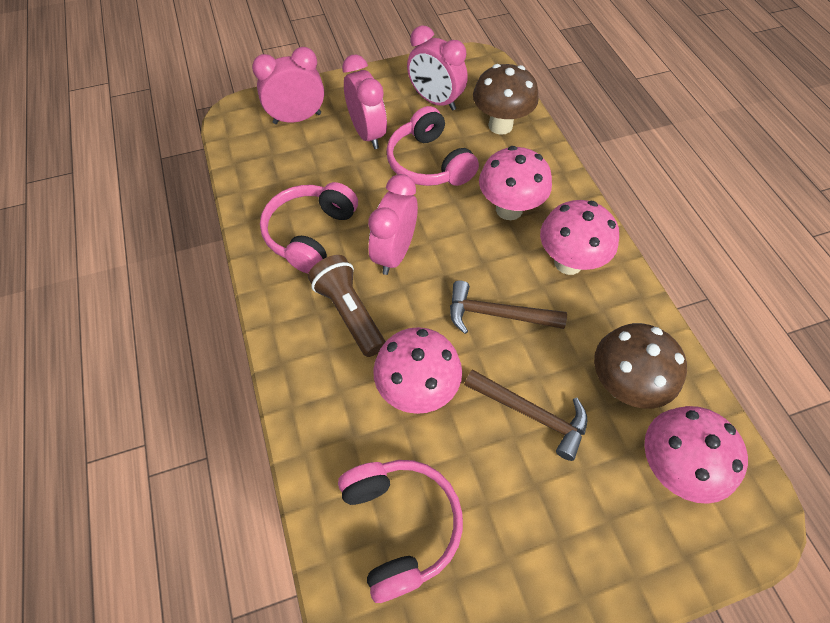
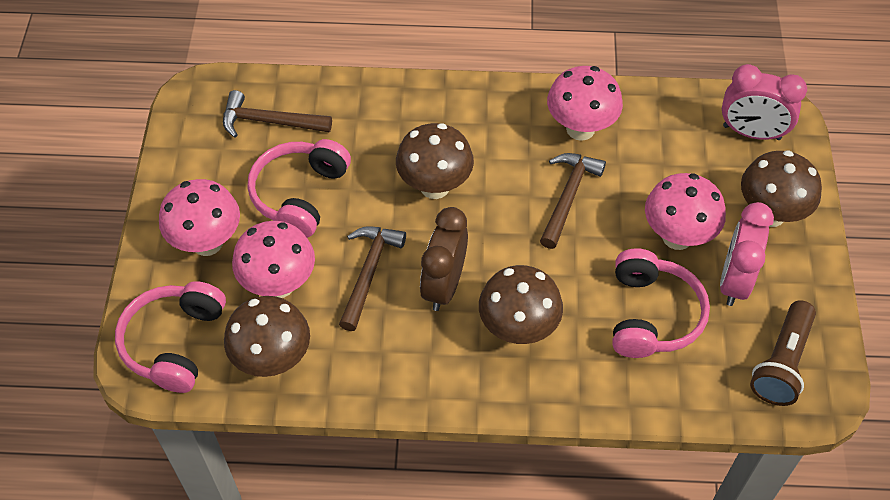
brown clock: none = 0 -> [420,207,468,311] = 1
brown hammer: [450,280,567,334] [464,369,587,461] = 2 -> [223,90,332,138] [339,226,406,331] [540,153,606,249] = 3
brown mushroom: [473,64,539,135] [594,323,687,409] = 2 -> [224,296,310,377] [396,123,474,199] [479,265,563,344] [741,150,822,227] = 4
pink clock: [252,47,324,124] [342,55,387,149] [368,174,418,275] [407,25,468,111] = 4 -> [720,202,774,306] [722,64,807,140] = 2

